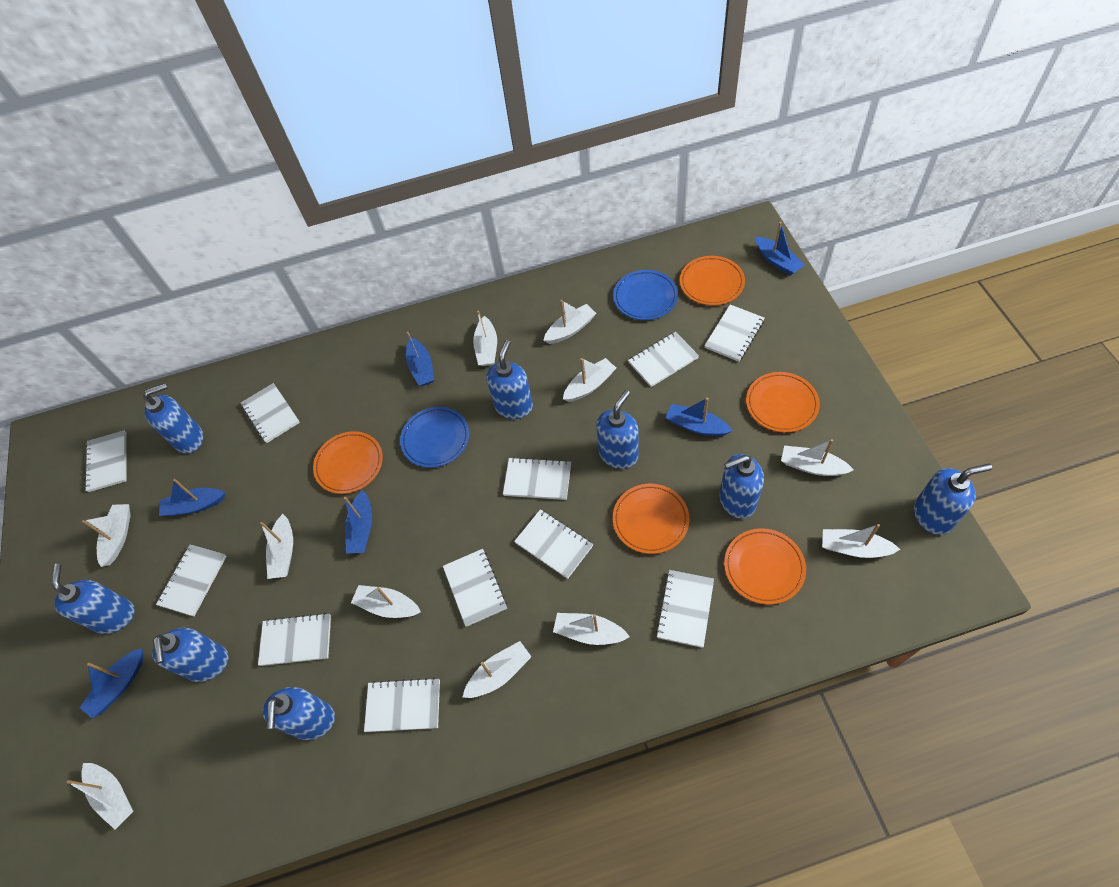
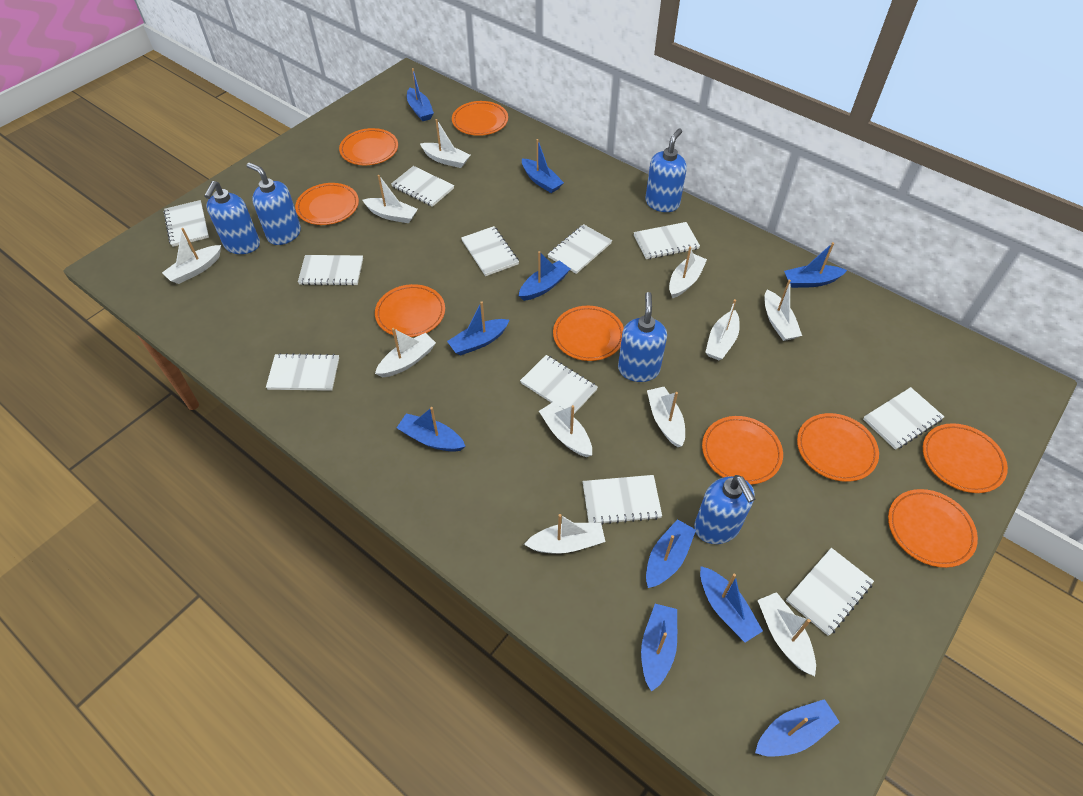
blue boat: [80,648,144,719] [159,479,225,516] [344,490,372,554] [406,332,434,386] [665,398,732,436] [756,222,805,275] = 6 -> [397,407,466,452] [407,68,434,121] [447,301,509,355] [519,251,570,301] [522,139,564,193] [641,604,677,692] [646,519,696,588] [700,566,763,642] [755,699,839,757] [784,242,847,288] = 10
blue plate: [400,407,469,468] [613,270,678,320] = 2 -> none = 0
blue soap dispenser: [51,564,135,634] [143,383,204,454] [152,628,229,682] [263,687,335,740] [486,340,533,419] [596,390,639,469] [719,454,764,519] [914,464,992,535] = 8 -> [205,181,260,254] [247,162,301,245] [618,292,667,382] [645,129,687,212] [694,475,755,544] = 5
orange plate: [313,431,383,494] [613,484,689,554] [680,256,745,305] [724,528,806,605] [746,372,820,433] = 5 -> [295,183,359,225] [339,128,398,165] [375,284,445,337] [452,101,508,136] [553,306,624,361] [702,416,783,485] [797,413,879,482] [888,489,978,568] [923,423,1008,493] = 9

